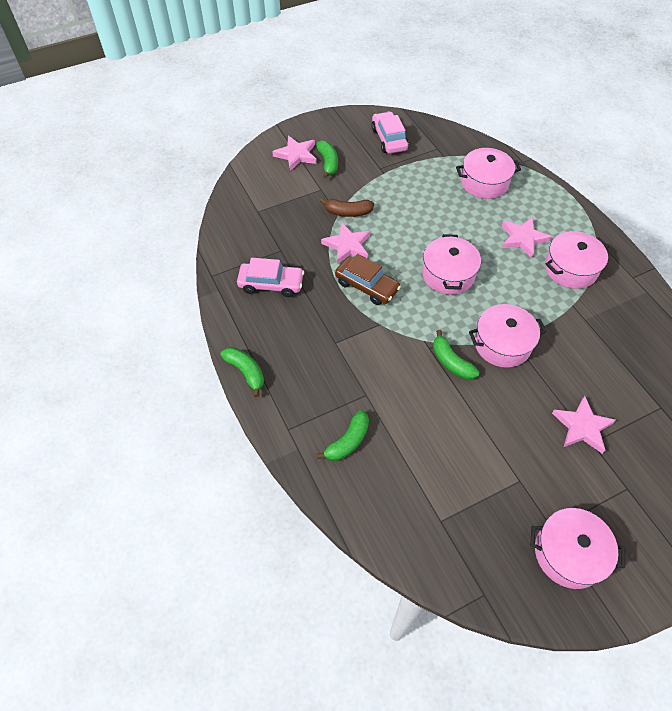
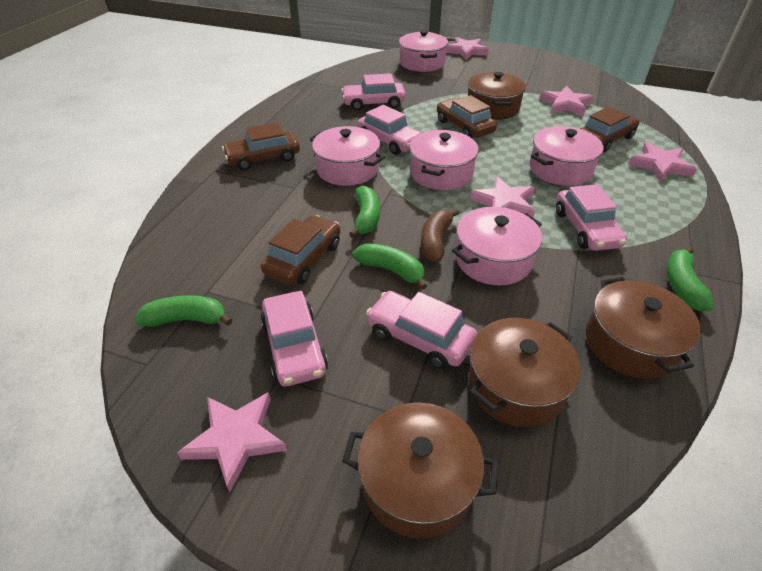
brown car: [335,254,401,305] = 1 -> [222,122,300,171] [261,215,341,285] [437,95,497,138] [580,107,639,152] = 4
brown pot: none = 0 -> [342,402,498,539] [468,72,526,120] [468,318,581,427] [586,277,701,379] = 4
pink car: [237,258,304,297] [371,111,408,154] = 2 -> [261,291,328,386] [341,73,406,111] [357,105,421,155] [366,291,477,369] [556,184,627,251] = 5
pink star: [272,136,317,171] [321,223,370,264] [502,217,552,258] [552,396,616,454] = 4 -> [177,392,287,492] [446,37,489,60] [470,176,535,217] [540,86,593,116] [628,142,697,182] = 5

